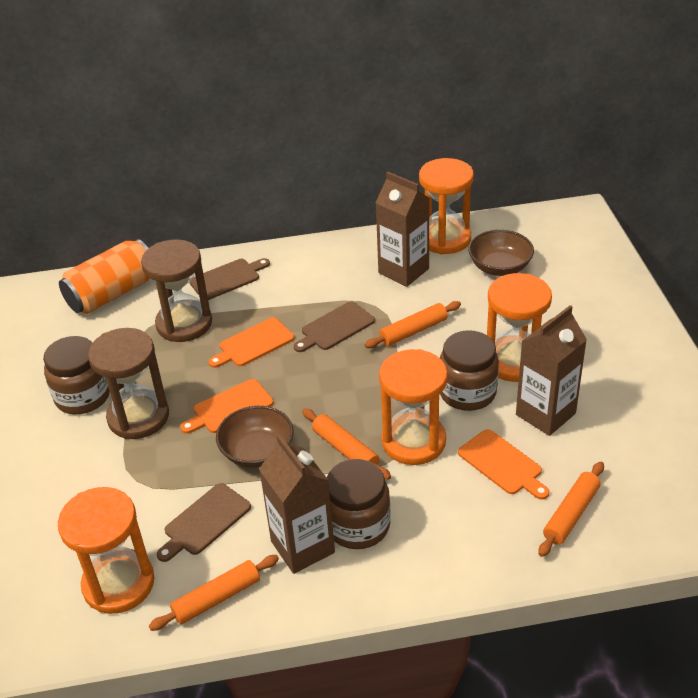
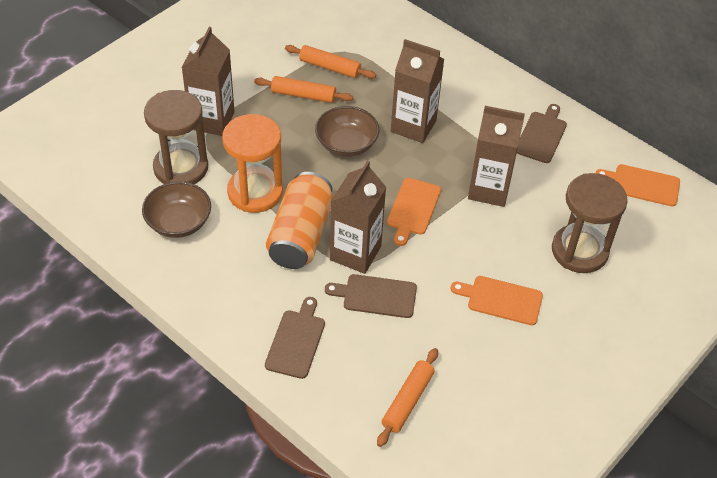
brown carton: [259,434,335,574] [376,171,430,287] [516,305,587,436] = 3 -> [182,27,235,136] [330,161,386,274] [391,39,445,143] [468,106,525,207] = 4
brown jar: [43,336,110,414] [327,459,391,549] [440,330,499,411] = 3 -> none = 0
orange hourglass: [58,487,155,614] [379,349,448,465] [419,158,474,254] [487,273,552,382] = 4 -> [222,114,283,213] = 1
orange rolling pin: [149,555,279,631] [302,408,391,480] [365,301,461,348] [538,462,604,557] = 4 -> [254,76,353,103] [285,45,376,79] [377,348,438,447] = 3

